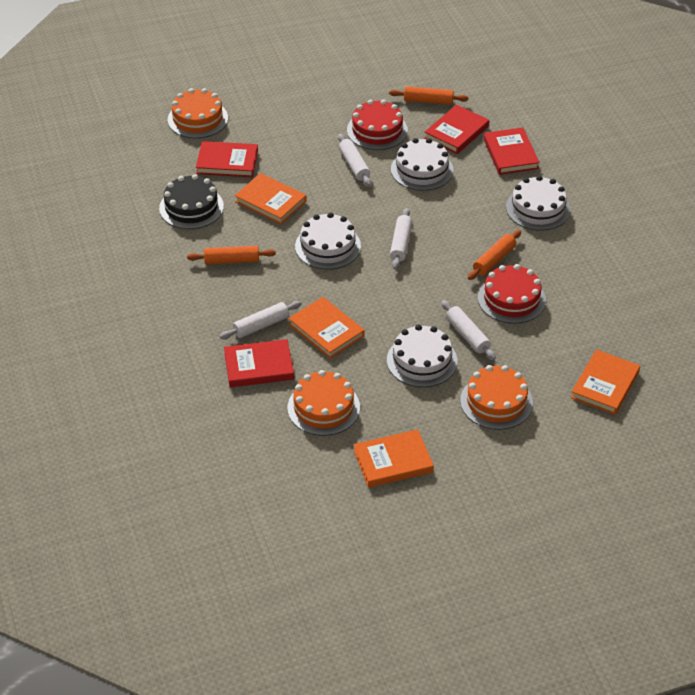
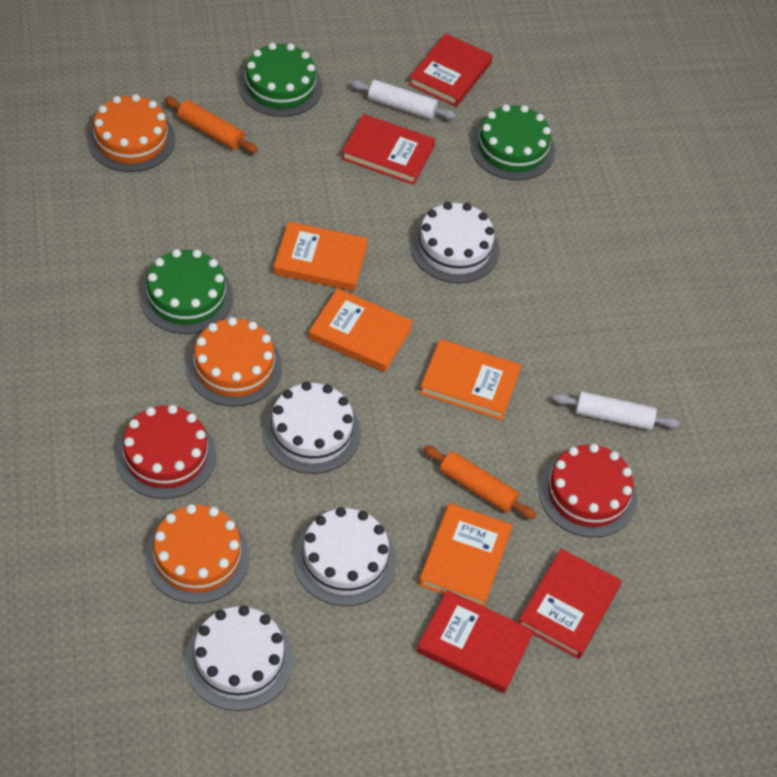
black cake: [159,174,224,229] = 1 -> none = 0
green cake: none = 0 -> [139,249,233,334] [238,42,322,117] [470,104,555,180] = 3
orange rolling pin: [187,245,276,264] [389,86,468,105] [468,230,521,280] = 3 -> [164,97,258,153] [423,445,536,519] = 2
white rolling pin: [220,301,302,339] [338,134,371,186] [390,208,412,269] [441,300,496,360] = 4 -> [350,80,456,120] [553,391,679,430] = 2

